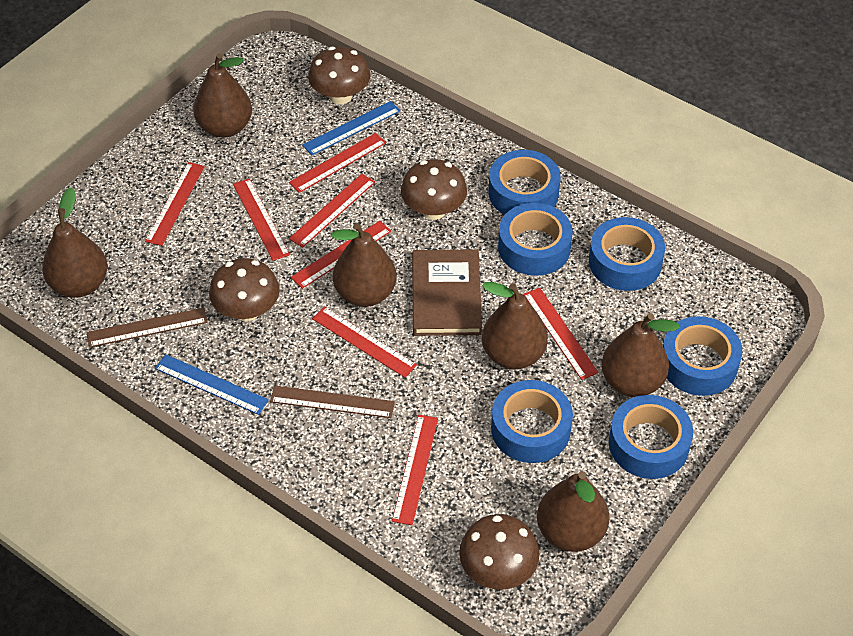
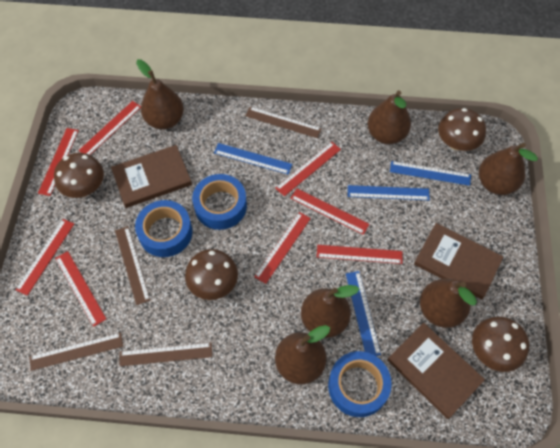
blue ruler: [155,354,269,415] [302,101,400,155] = 2 -> [214,143,292,174] [346,271,381,356] [348,185,430,200] [390,161,471,186] = 4
blue tape: [489,150,561,215] [491,380,573,463] [498,203,573,276] [589,217,665,291] [609,395,693,479] [663,316,742,396] = 6 -> [135,200,192,257] [192,174,247,230] [328,351,392,417] = 3
brown book: [412,249,482,336] = 1 -> [111,145,192,208] [387,323,485,419] [414,223,504,300] = 3
brown ruler: [87,308,208,348] [270,386,395,418] = 2 -> [29,333,123,371] [115,226,150,305] [119,343,212,366] [246,107,322,138] = 4

